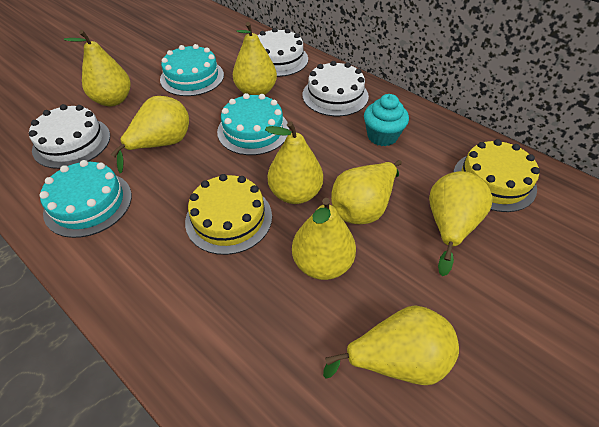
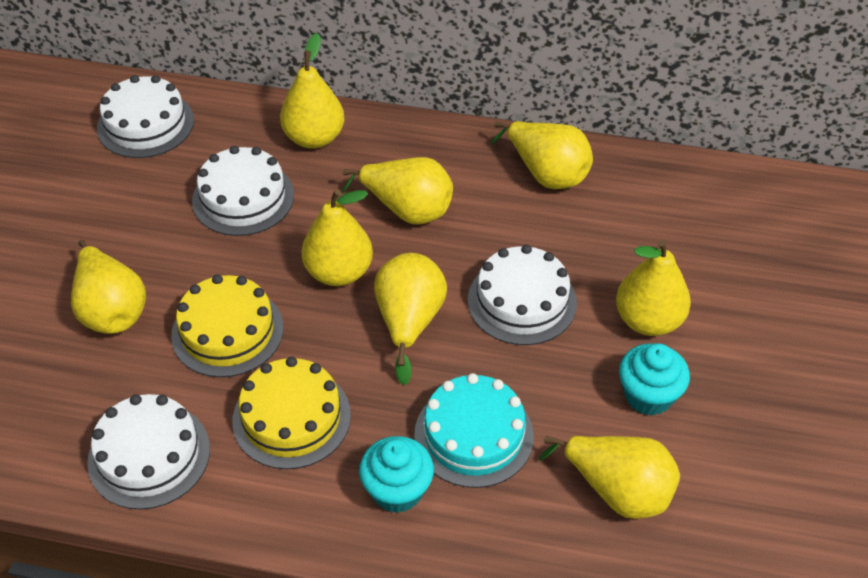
turquoise cake: [39,160,132,238] [160,44,224,96] [217,93,289,155] = 3 -> [414,373,534,488] = 1
turquoise cupcake: [364,94,409,146] = 1 -> [359,436,434,513] [619,343,690,416] = 2
white cake: [29,104,110,169] [257,28,308,77] [303,61,369,116] = 3 -> [87,394,210,510] [97,75,194,158] [192,146,294,236] [468,245,577,345] = 4

